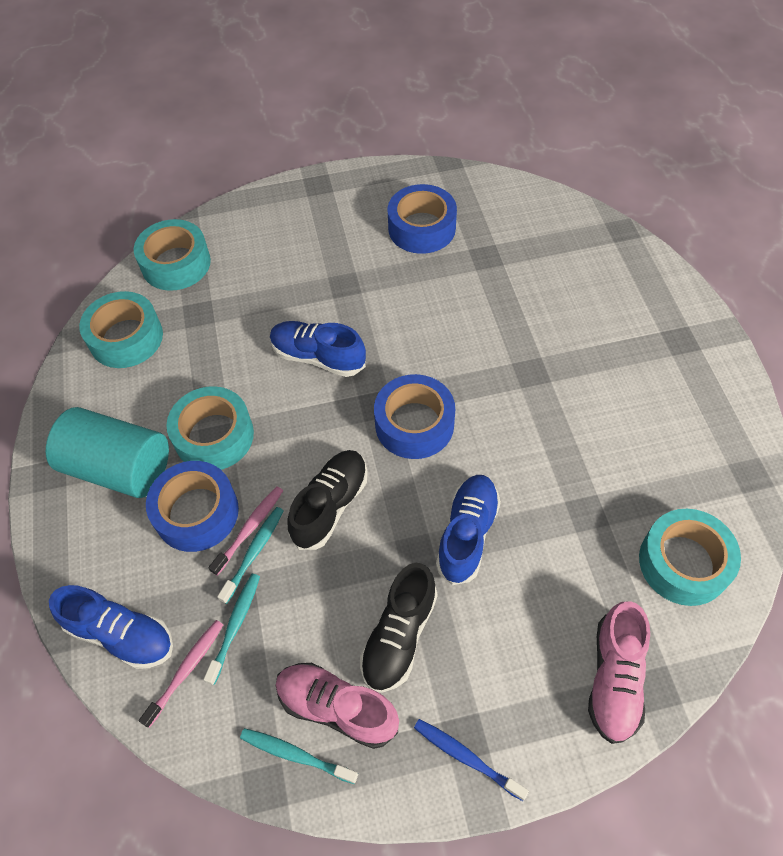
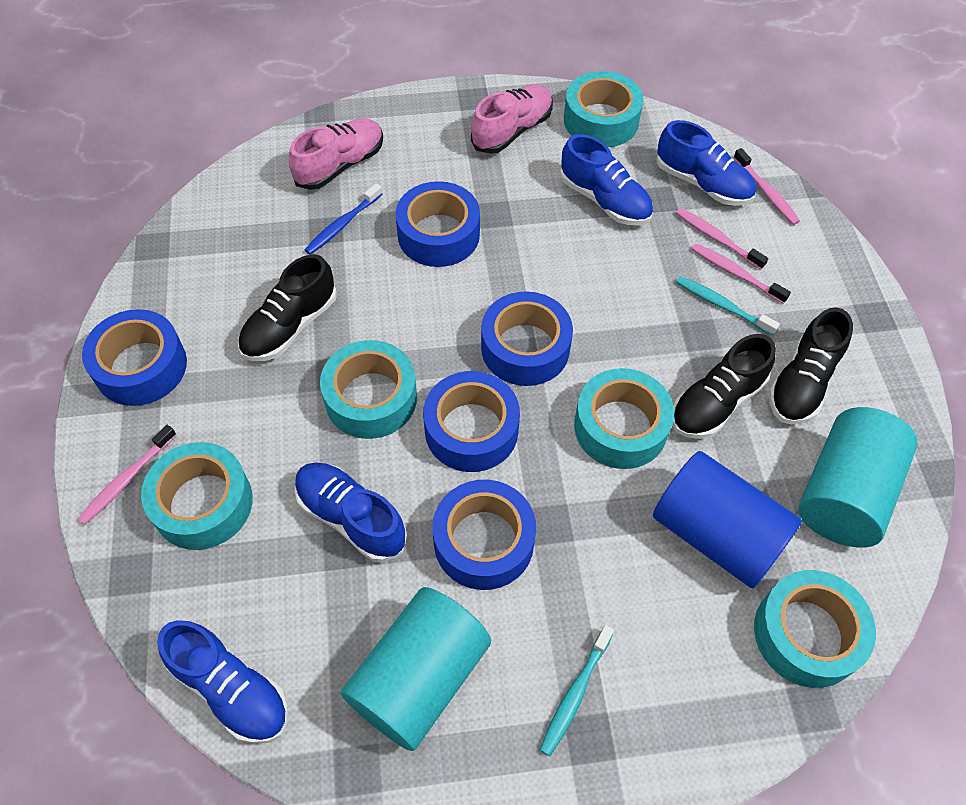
black shoe: [287,450,368,550] [360,563,438,693] = 2 -> [238,254,337,361] [672,334,776,439] [769,307,853,424] = 3
blue cylinder: none = 0 -> [653,451,802,588] = 1
blue shoe: [49,585,173,669] [270,321,366,377] [436,475,501,585] = 3 -> [157,620,288,744] [295,462,407,562] [560,134,653,225] [657,120,756,206] = 4
blue tape: [146,461,239,552] [374,374,455,459] [388,184,457,254] = 3 -> [82,309,187,406] [395,181,480,267] [423,371,520,472] [433,480,536,590] [481,291,573,386] = 5
pink toothbrush: [139,620,223,728] [208,487,283,576] = 2 -> [78,425,176,525] [676,208,768,270] [692,243,791,304] [733,148,800,225] = 4
turquoise cylinder: [46,407,169,498] = 1 -> [341,587,491,751] [798,407,918,548] = 2
turquoise tape: [79,291,163,368] [134,219,211,291] [166,386,254,470] [639,509,741,606] = 4 -> [141,442,253,550] [320,340,417,439] [564,71,643,147] [574,368,674,469] [754,570,876,688] = 5
turquoise toothbrush: [203,574,260,685] [217,507,284,604] [240,728,358,784] = 3 -> [540,625,614,756] [676,276,780,336] = 2

